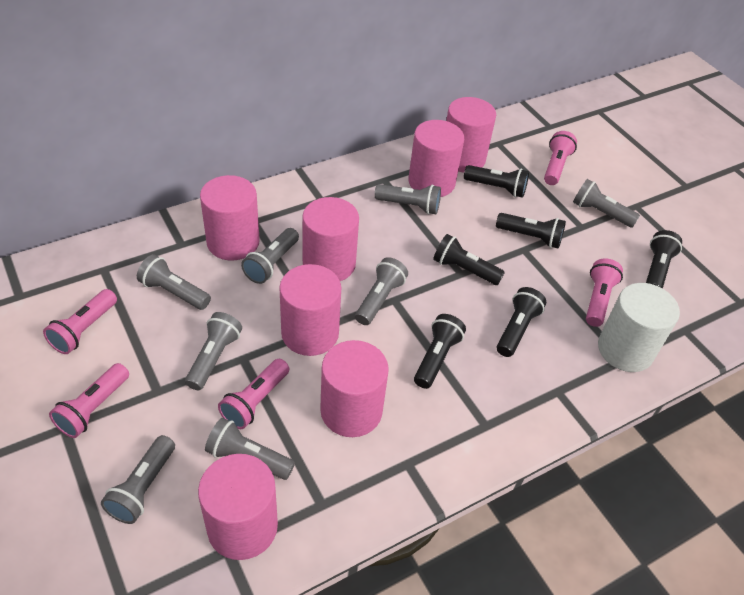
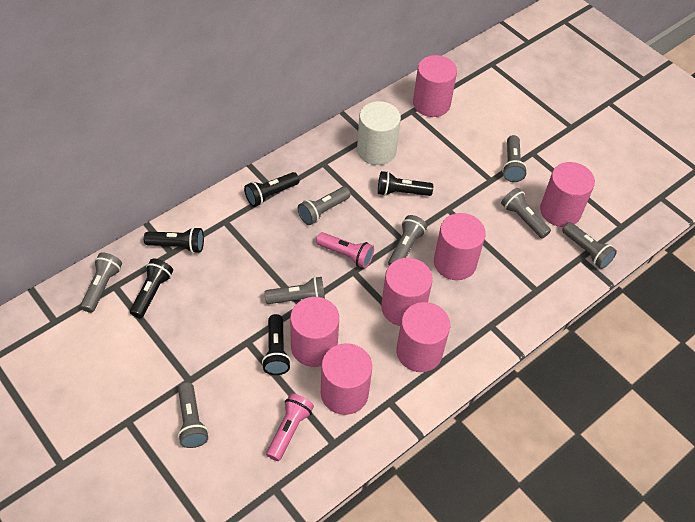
black flashlight: [414,314,466,389] [433,234,505,285] [464,165,529,198] [496,213,566,249] [497,287,546,357] [646,230,682,289] = 6 -> [130,259,173,318] [144,227,204,253] [244,172,299,207] [262,314,291,375] [378,171,433,196] = 5
pink flashlight: [43,289,117,354] [49,363,129,438] [218,359,289,429] [544,131,577,185] [586,258,623,327] = 5 -> [266,394,314,461] [316,232,374,268] = 2

